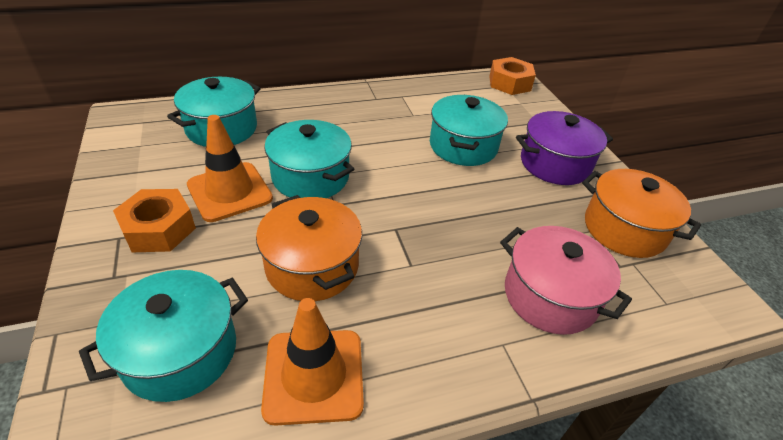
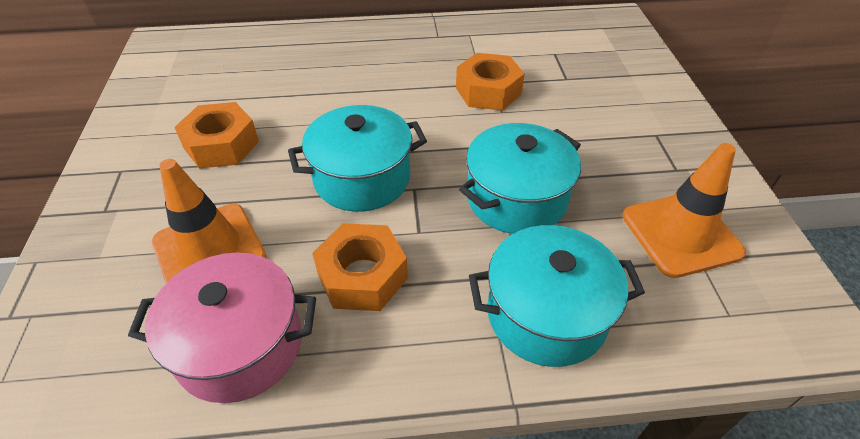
orange nut: [113,189,196,252] [489,57,536,95] = 2 -> [174,102,259,169] [312,223,408,311] [456,53,525,111] = 3
orange pot: [256,195,362,301] [582,169,701,258] = 2 -> none = 0
purple pot: [516,111,613,185] = 1 -> none = 0
turquoise pot: [79,270,248,402] [167,77,261,147] [264,120,354,198] [430,95,508,166] = 4 -> [288,105,427,212] [459,123,581,234] [469,225,645,367] = 3

